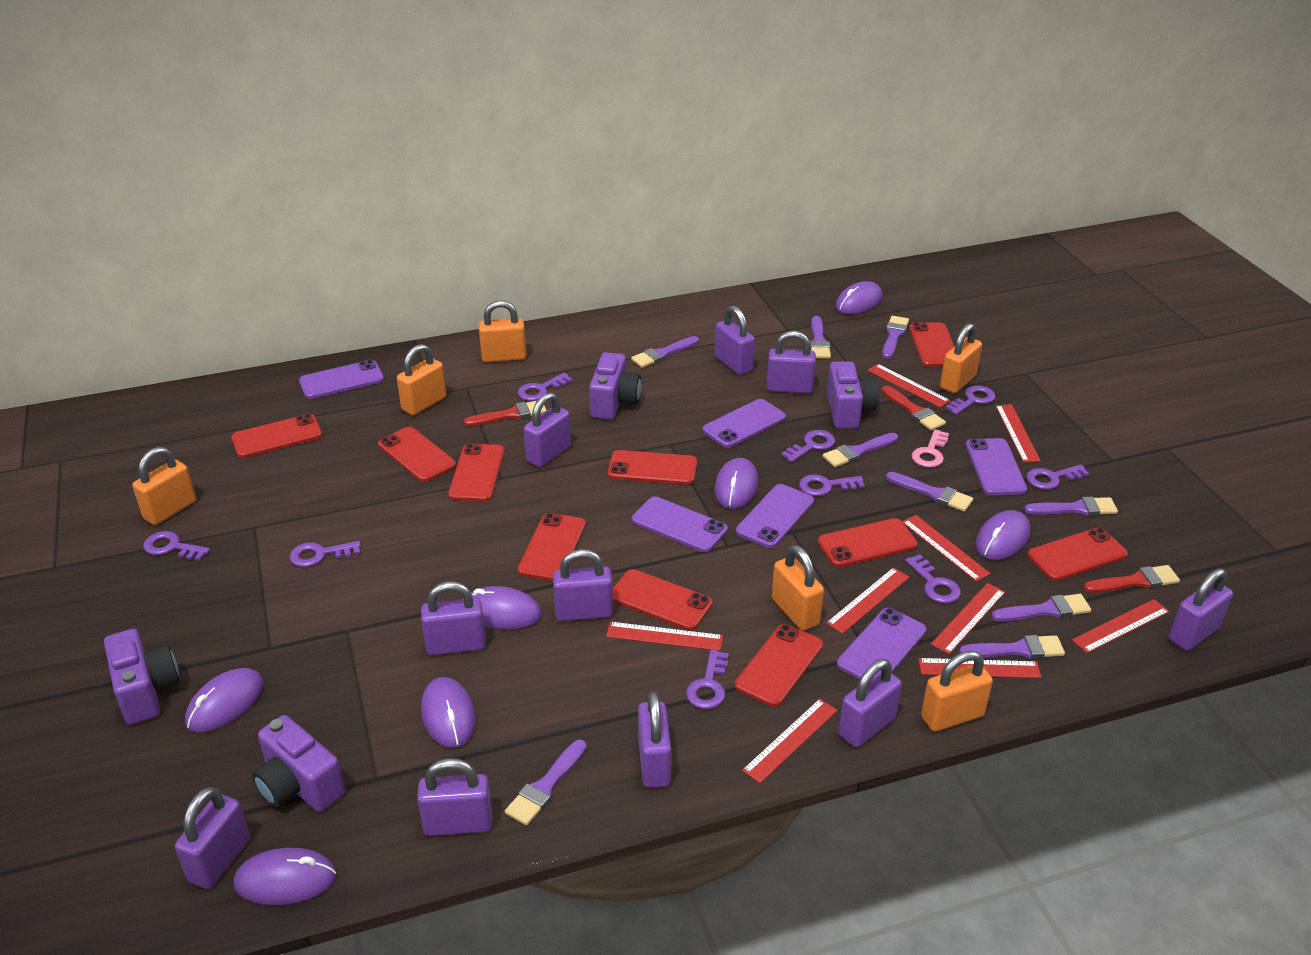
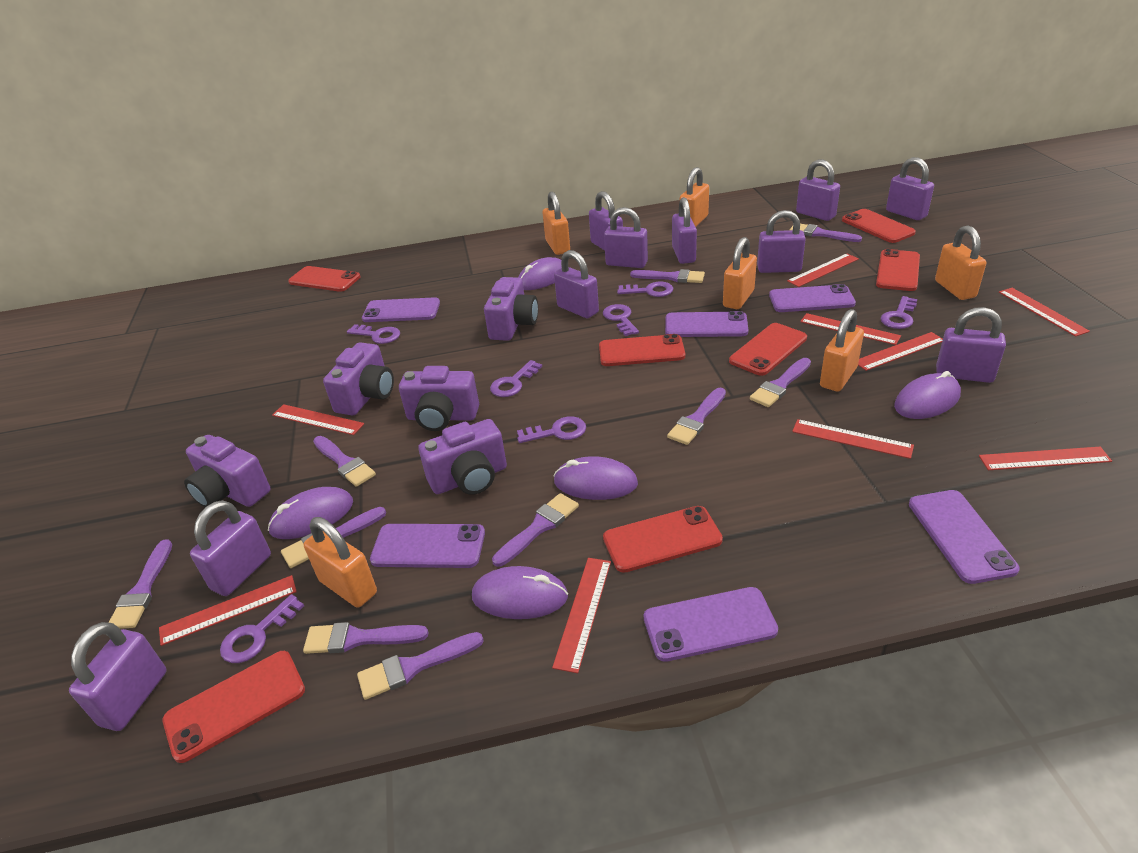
pink key: [911,429,949,468] = 1 -> none = 0
purple brush: [505,739,587,826] [631,336,699,368] [810,316,831,359] [823,433,898,467] [882,316,909,359] [886,472,973,512] [959,635,1065,659] [992,594,1091,621] [1024,497,1118,516] = 9 -> [108,539,172,629] [281,507,386,568] [303,622,428,654] [313,436,376,487] [357,632,484,700] [492,493,579,567] [630,269,705,283] [667,387,726,445] [750,358,811,407] [790,224,862,242] = 10
purple camera: [104,629,180,725] [252,715,345,812] [589,352,641,420] [827,361,879,429] = 4 -> [184,435,271,507] [323,342,394,415] [399,366,479,431] [418,419,507,495] [484,277,538,341] = 5
purple key: [143,531,210,561] [290,541,361,567] [518,373,572,401] [686,650,729,709] [781,430,835,462] [799,474,865,496] [905,554,961,603] [945,386,996,415] [1026,464,1090,490] = 9 -> [220,594,304,663] [347,324,400,344] [490,360,542,397] [517,416,586,443] [603,304,639,336] [617,281,673,297] [880,296,917,329] = 7
purple mouse: [185,668,264,732] [234,848,337,905] [421,677,476,748] [471,586,542,629] [714,458,759,509] [835,281,883,314] [976,510,1030,560] = 7 -> [268,487,353,539] [472,566,568,619] [518,257,562,290] [553,456,638,500] [894,371,961,419] = 5
red brush: [464,401,547,426] [881,385,946,430] [1084,565,1180,593] = 3 -> none = 0
red phone: [231,414,322,458] [378,427,456,482] [448,443,505,502] [518,513,586,581] [608,450,697,485] [612,569,713,630] [735,624,823,707] [818,518,917,567] [909,322,955,367] [1027,528,1128,581] = 10 -> [163,651,305,763] [288,266,361,292] [599,334,685,366] [603,506,723,573] [729,323,807,376] [842,209,916,243] [876,249,920,291] = 7

